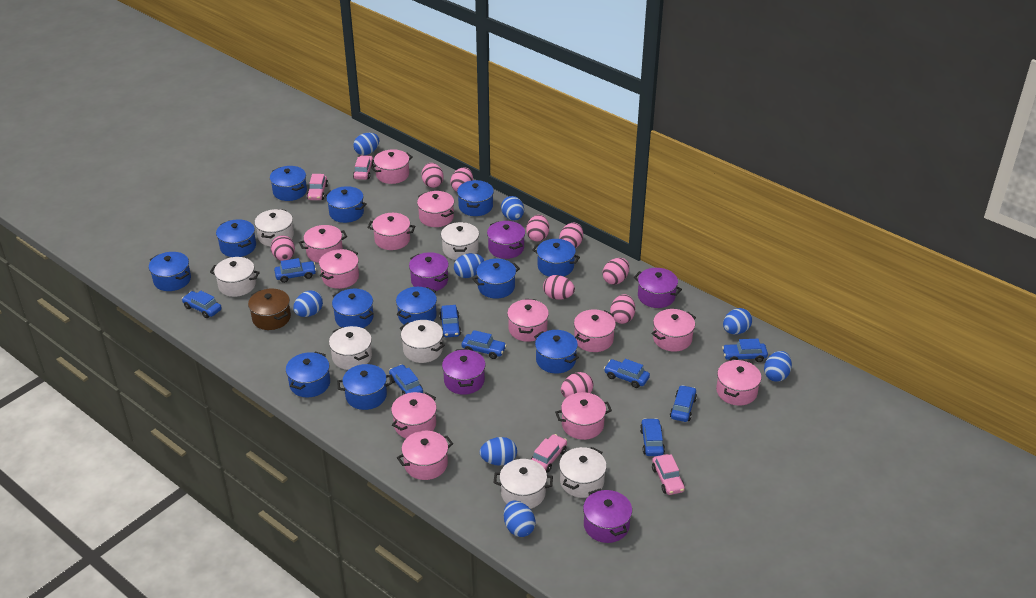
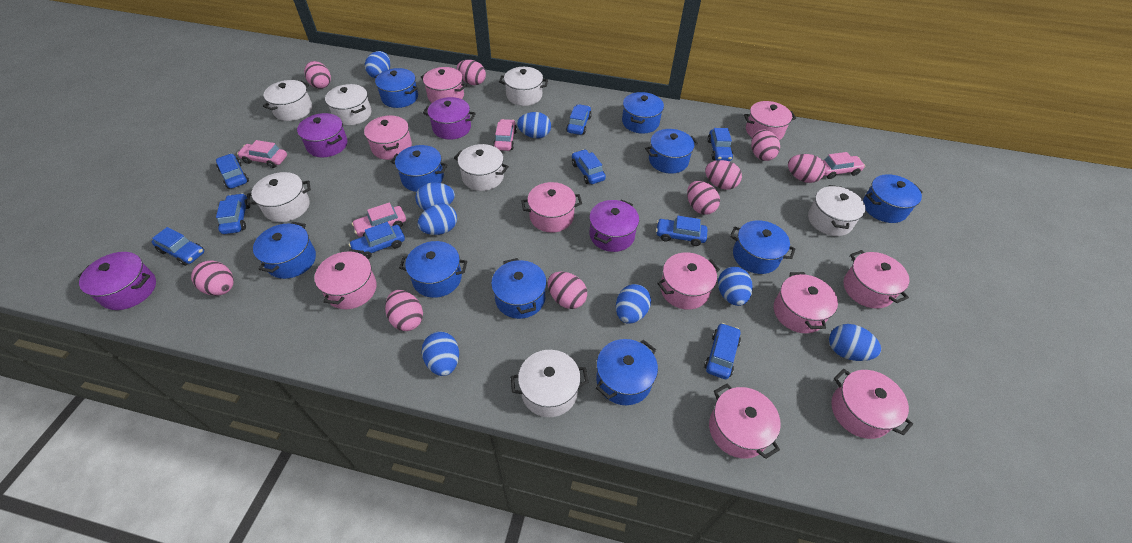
blue pot: [149,252,191,291] [216,219,256,257] [270,166,307,201] [286,352,330,397] [324,186,367,223] [332,289,374,328] [337,364,392,410] [396,287,437,325] [457,180,494,216] [472,258,520,299] [532,239,580,277] [534,330,579,374] = 12 -> [253,222,316,279] [375,68,418,108] [391,145,448,192] [399,241,467,298] [491,258,547,319] [596,339,658,405] [622,92,664,134] [645,129,698,174] [730,220,796,274] [863,174,923,223] = 10
brown pot: [248,289,291,330] = 1 -> none = 0
pink pot: [299,225,347,263] [319,249,359,289] [367,213,415,250] [371,149,413,184] [391,392,437,438] [397,431,453,480] [417,191,454,227] [507,299,549,342] [555,392,612,440] [574,310,616,352] [652,309,696,352] [716,359,761,405] = 12 -> [314,249,377,309] [364,115,412,160] [421,67,467,103] [521,182,582,233] [657,252,720,310] [709,383,781,459] [744,101,796,140] [774,272,838,333] [831,369,913,439] [844,250,910,309] = 10
purple pot: [409,252,449,291] [442,349,486,395] [487,221,525,259] [583,489,632,543] [634,268,682,308] = 5 -> [78,252,156,310] [297,113,348,157] [423,97,476,140] [589,200,639,252] = 4

